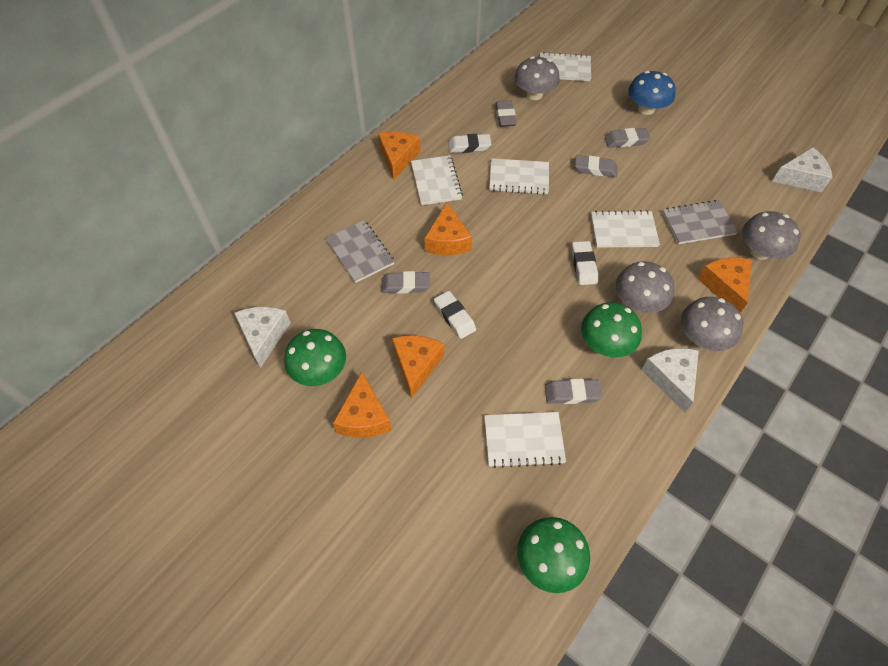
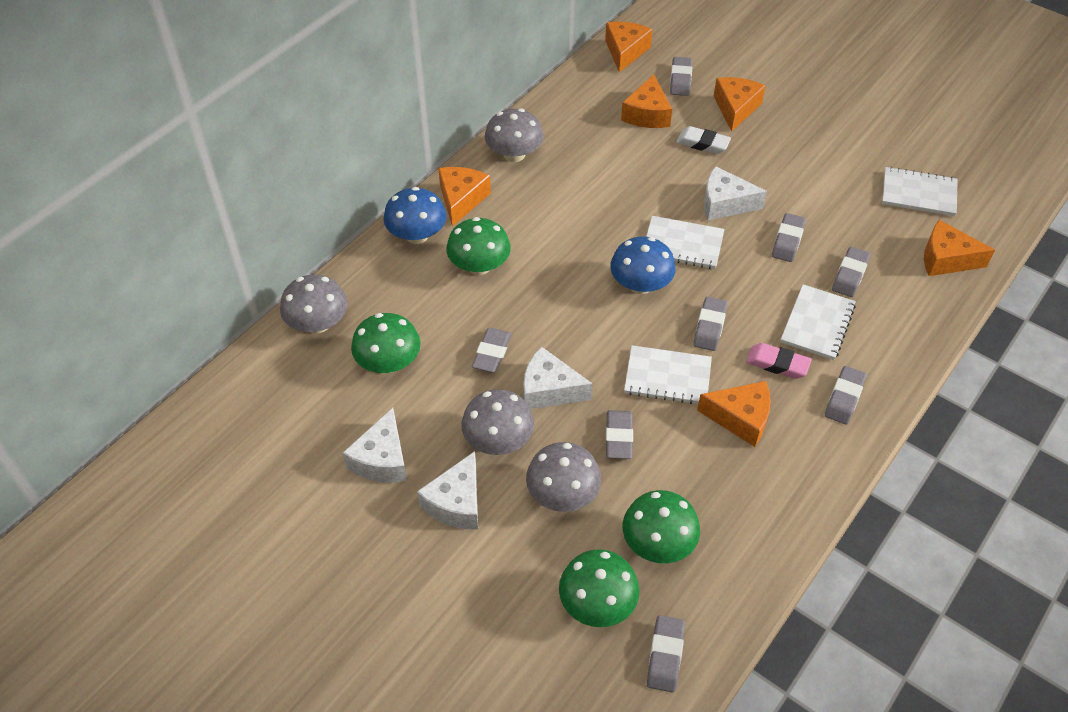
blue mushroom: [628,71,676,115] = 1 -> [383,187,446,244] [610,236,676,294] = 2
green mushroom: [284,329,346,386] [517,517,590,593] [581,302,642,357] = 3 -> [351,313,420,373] [446,217,511,275] [559,549,640,627] [623,490,700,563] = 4
grey eraser: [381,271,430,294] [495,100,517,127] [545,379,603,404] [575,155,617,177] [605,128,650,148] = 5 -> [472,328,511,373] [606,410,633,459] [647,615,685,692] [670,57,692,96] [693,297,728,351] [772,213,806,262] [825,366,867,425] [832,246,871,297] = 8
grey notebook: [326,220,395,283] [662,200,738,244] = 2 -> none = 0
orange cheese: [333,372,391,438] [378,132,421,180] [392,335,444,399] [425,203,472,255] [697,258,752,313] = 5 -> [438,167,491,226] [605,22,653,72] [621,74,672,128] [697,381,771,447] [714,77,766,132] [924,220,995,276] = 6
pink eraser: none = 0 -> [746,343,812,379] = 1
white cheese: [235,307,291,368] [641,348,699,413] [772,147,832,192] = 3 -> [343,408,407,483] [417,451,478,530] [523,346,593,409] [704,166,767,220] = 4
white eraser: [434,291,476,339] [448,134,491,153] [572,241,598,285] = 3 -> [676,126,731,154] = 1
white notebook: [411,155,463,205] [484,412,566,468] [489,158,549,195] [540,52,591,81] [591,210,660,248] = 5 -> [624,345,712,404] [646,216,724,269] [781,284,856,360] [882,167,958,216] = 4

